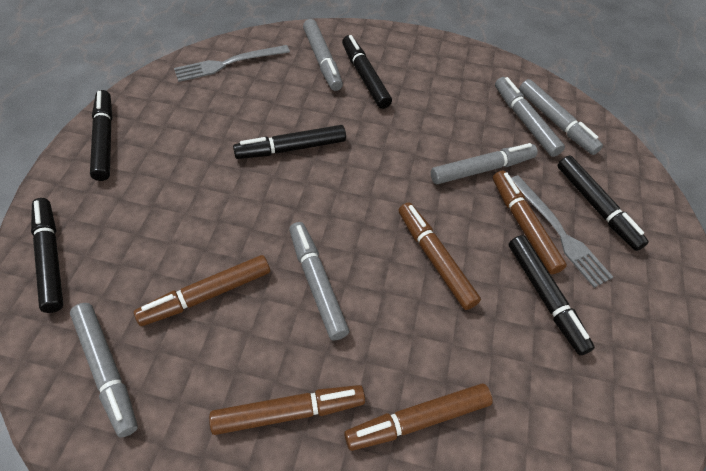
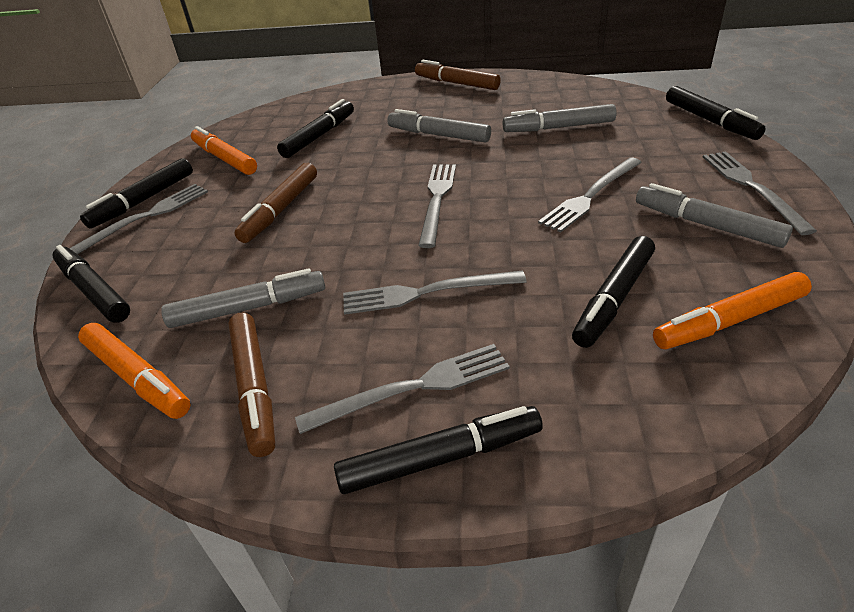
brown marker: [134,255,270,326] [209,385,365,435] [344,383,493,451] [399,202,481,310] [493,171,567,274] = 5 -> [228,313,275,457] [234,163,317,243] [415,60,501,90] = 3
grey fork: [174,45,290,82] [511,175,613,288] = 2 -> [69,184,208,254] [295,344,510,434] [343,271,527,315] [418,164,456,248] [538,157,642,232] [703,151,817,235] = 6
grey marker: [70,303,138,438] [289,222,349,341] [303,19,343,91] [431,143,538,184] [495,77,565,157] [519,79,603,155] = 6 -> [161,268,325,328] [387,109,491,143] [503,104,617,132] [636,183,793,248] = 4
orange marker: none = 0 -> [78,323,190,419] [191,126,257,175] [653,272,812,349] = 3

